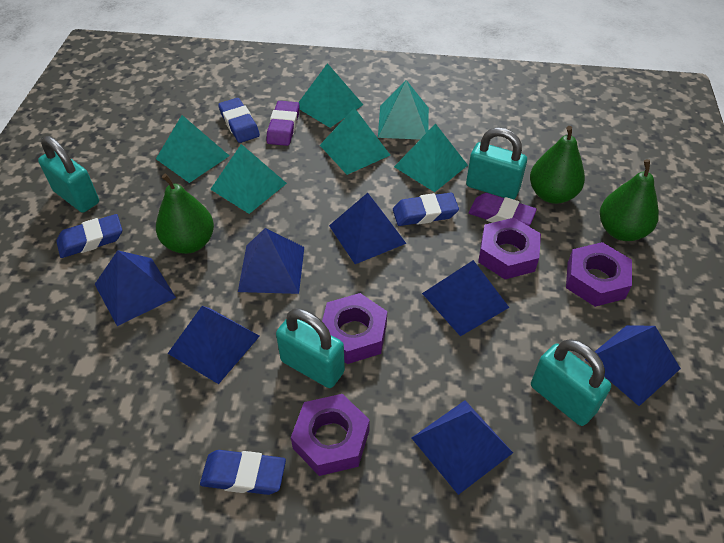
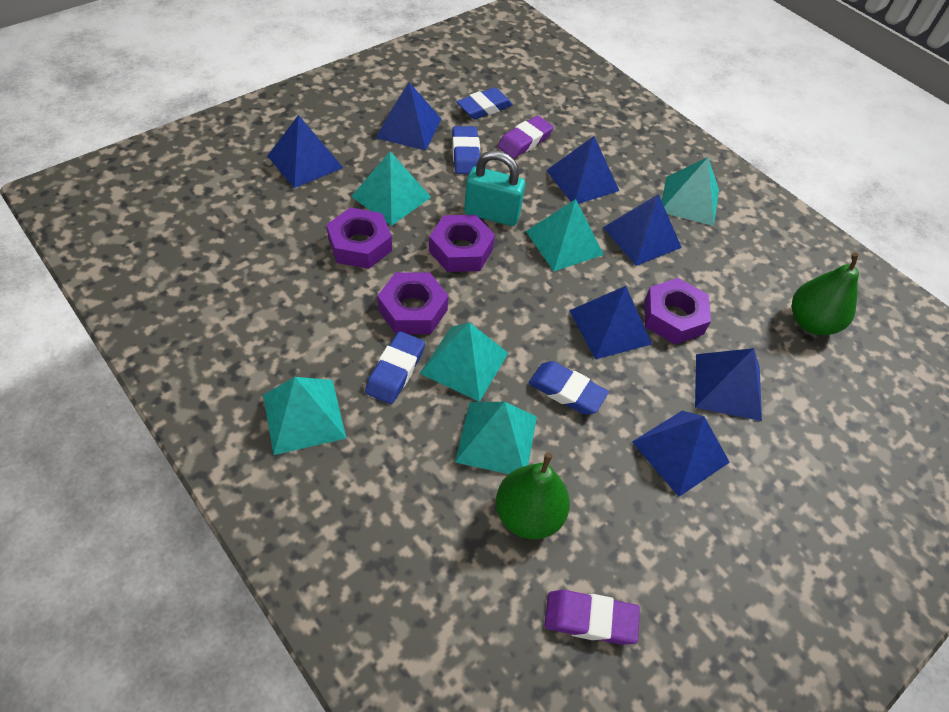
green pear: [156,174,214,254] [530,126,585,204] [600,159,659,241] = 3 -> [496,453,570,539] [792,253,859,335] = 2
turquoise padlock: [38,136,99,213] [276,309,345,388] [466,128,527,199] [531,339,611,426] = 4 -> [464,151,525,226] = 1

